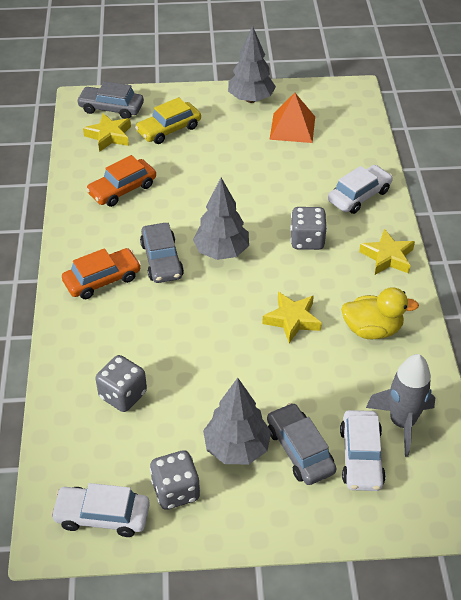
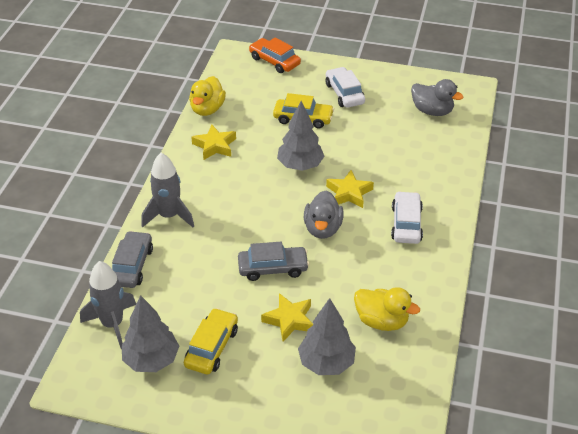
grey car: [77,81,144,119] [140,223,184,283] [267,403,337,485] = 3 -> [112,231,153,288] [238,242,309,281] = 2
grey dice: [95,355,147,412] [150,450,200,510] [290,207,327,250] = 3 -> none = 0
grey duck: none = 0 -> [304,191,344,239] [411,79,464,116] = 2
grey rocket: [366,354,435,457] = 1 -> [80,261,136,349] [141,153,194,228] = 2
orange car: [62,248,141,299] [86,155,156,207] = 2 -> [249,38,301,73] = 1
orange pyramid: [270,93,315,143] = 1 -> none = 0
white car: [51,483,150,537] [328,165,393,214] [340,410,386,491] = 3 -> [326,67,365,108] [391,191,423,244] = 2
yellow car: [135,97,201,144] = 1 -> [184,308,238,374] [273,93,334,128] = 2
yellow duck: [341,287,419,339] = 1 -> [189,76,226,116] [354,287,420,331] = 2

